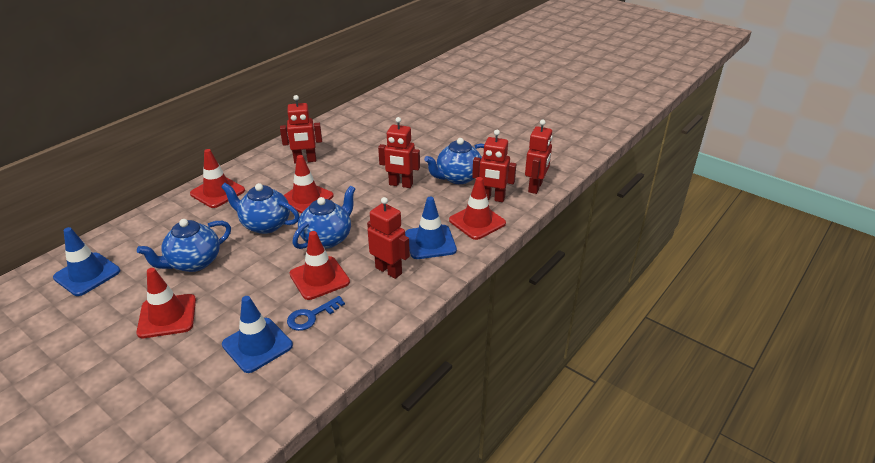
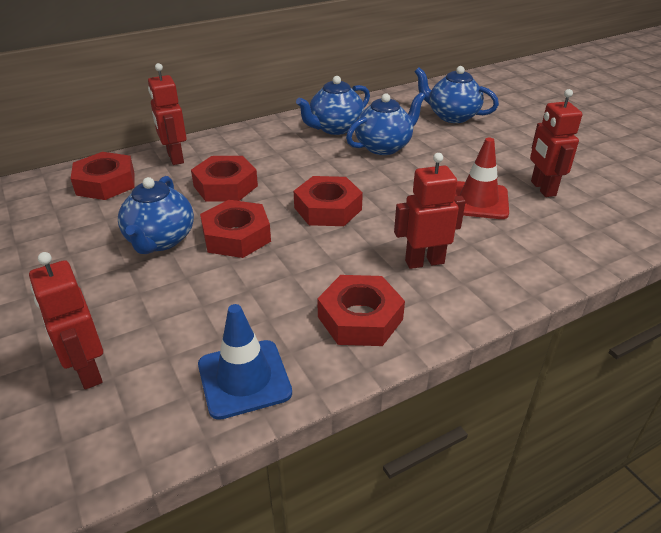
blue key: [287,296,345,331] = 1 -> none = 0
blue traffic cone: [53,227,120,296] [222,296,293,373] [405,197,457,259] = 3 -> [198,304,292,420] = 1
red nut: none = 0 -> [71,152,135,200] [191,156,258,202] [200,200,271,258] [294,176,363,226] [317,275,405,346] = 5
red robot: [280,95,322,163] [367,197,410,279] [378,117,420,188] [472,130,516,202] [525,120,553,194] = 5 -> [29,252,103,390] [148,63,187,165] [394,153,466,269] [530,89,582,197] = 4
red traffic cone: [136,268,196,338] [190,149,245,208] [284,155,334,213] [290,231,350,300] [449,177,506,240] = 5 -> [455,138,509,219] = 1

